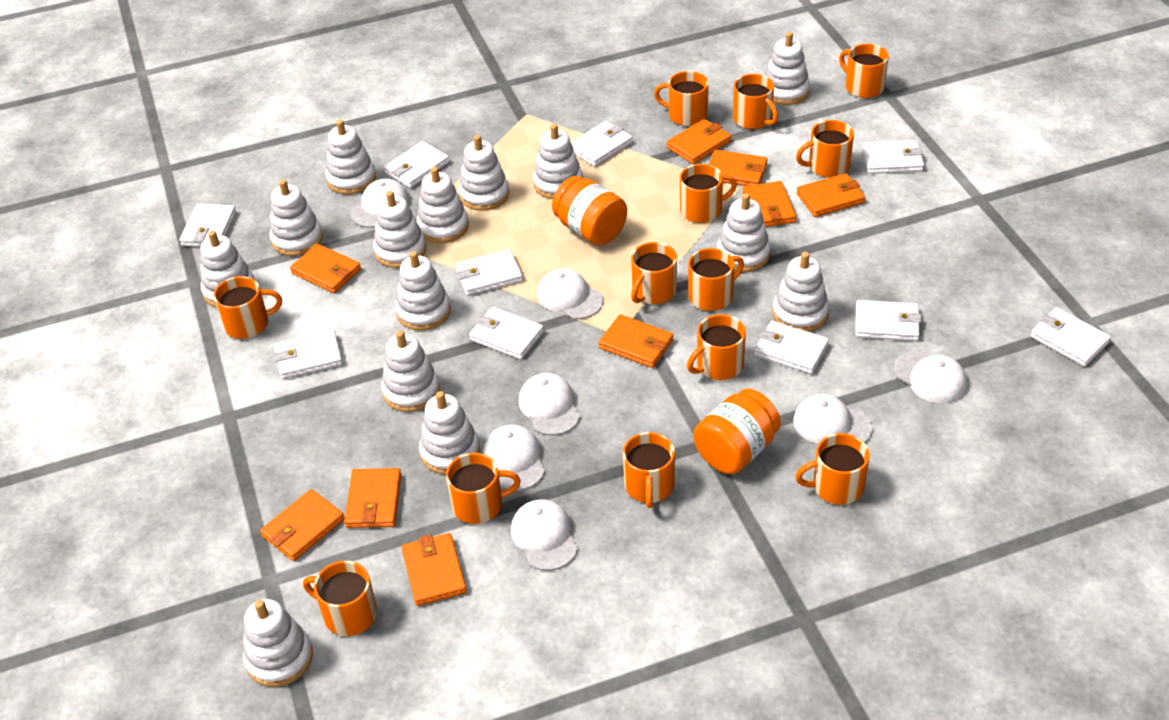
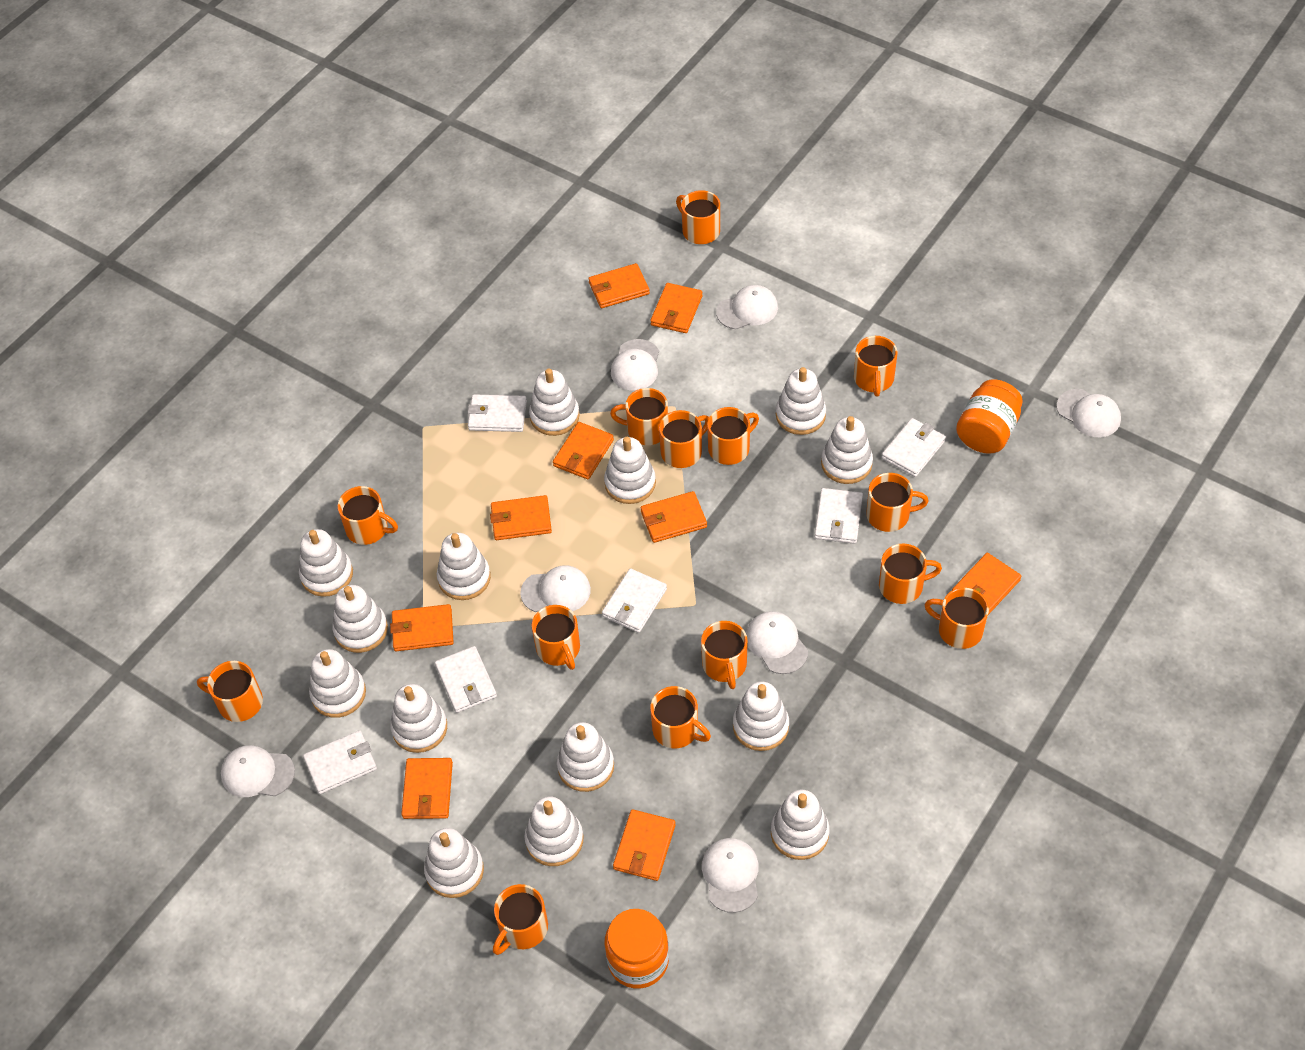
orange mug: [214,276,282,339] [303,561,377,636] [446,453,521,524] [623,432,675,508] [631,242,677,304] [654,71,709,126] [680,164,737,223] [687,314,746,380] [688,248,744,311] [733,74,778,129] [795,433,870,505] [796,120,854,178] [839,44,889,98] = 13 -> [197,661,263,722] [338,486,398,545] [493,884,548,955] [532,605,580,670] [610,388,668,445] [650,686,711,748] [659,410,709,468] [676,190,720,244] [701,621,748,689] [707,407,759,465] [854,336,898,396] [866,473,929,532] [879,544,942,604] [925,588,989,649] = 14
white wallet: [180,204,236,247] [274,329,343,379] [384,141,449,188] [455,249,523,296] [469,307,544,359] [571,121,633,167] [754,321,829,374] [855,300,921,341] [862,140,924,174] [1030,307,1111,366] = 10 -> [303,730,377,794] [435,646,497,713] [468,394,527,432] [602,568,667,633] [815,488,863,544] [881,418,946,477] = 6

